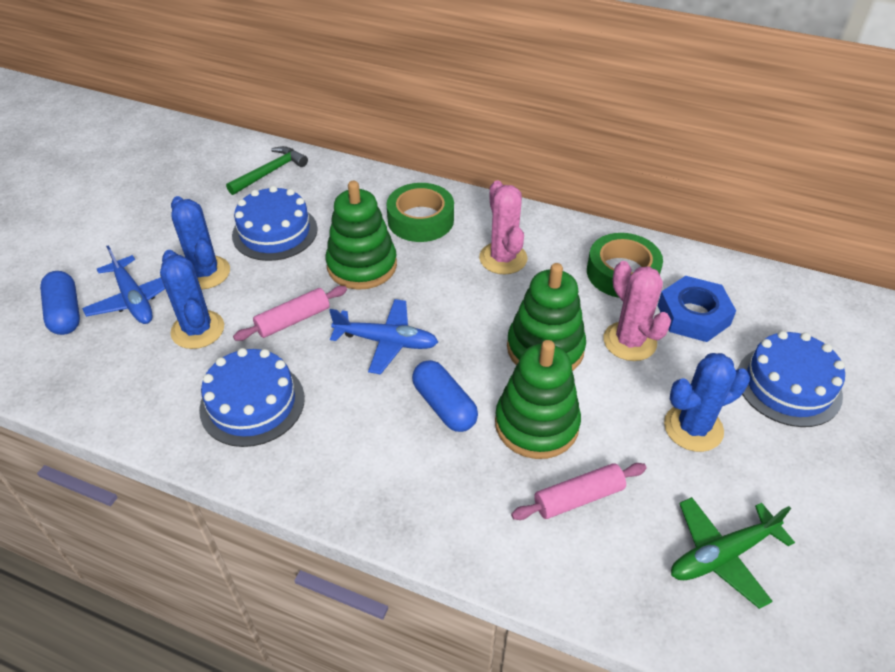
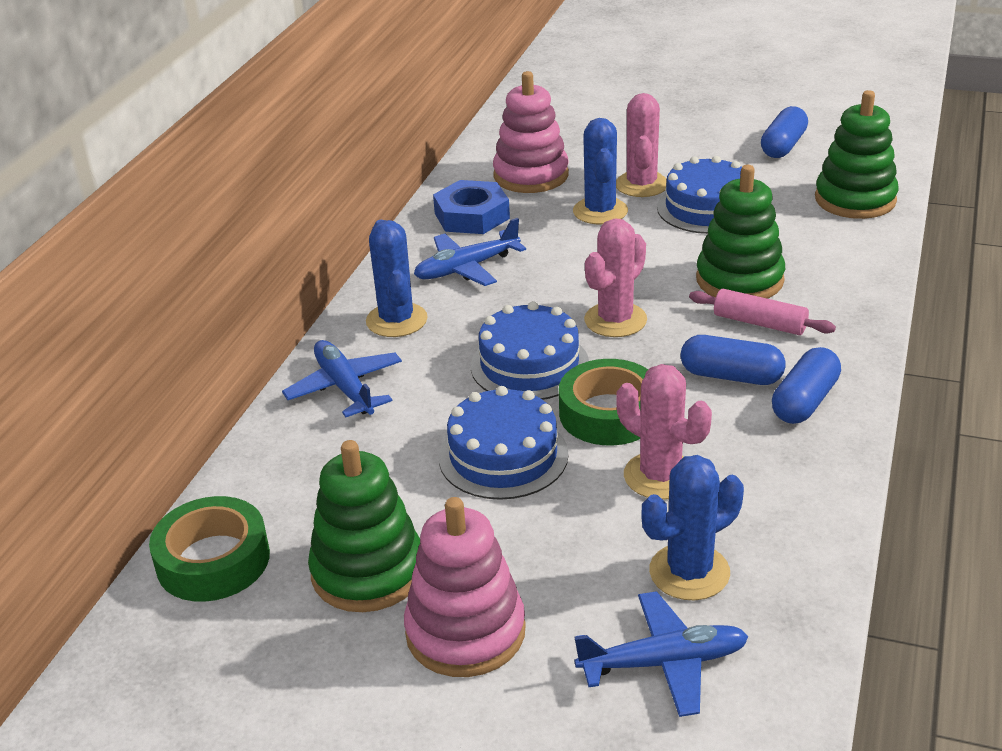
blue capsule: [40,271,80,335] [412,360,478,432] = 2 -> [681,335,785,385] [761,106,808,158] [772,347,841,424] = 3
blue plane: [82,245,165,324] [329,299,438,374] = 2 -> [282,340,402,417] [414,218,526,286] [574,591,749,717] = 3
green hammer: [226,146,308,195] = 1 -> none = 0
green plane: [671,497,795,609] = 1 -> none = 0
pink cactus: [479,181,527,274] [604,261,671,361] = 2 -> [584,219,647,337] [616,93,667,197] [616,364,712,500] = 3
pink rolling pin: [233,286,347,341] [511,463,647,520] = 2 -> [689,289,836,335] = 1
pink stacking toy: none = 0 -> [404,497,526,677] [493,71,569,193] = 2

